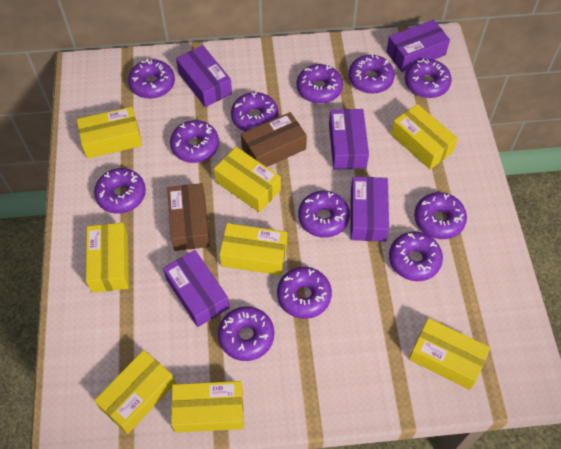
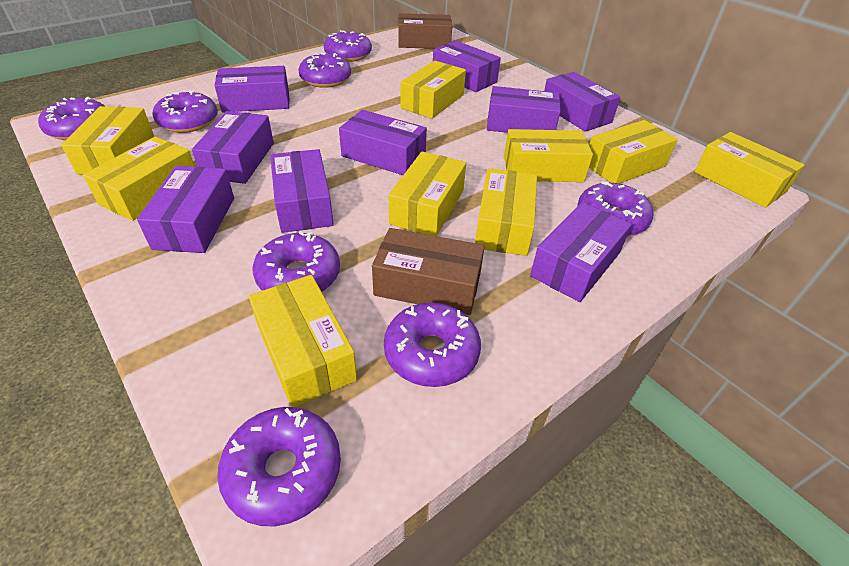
purple box: [163,250,230,327] [176,45,232,107] [329,109,369,170] [351,176,389,242] [386,20,450,72] = 5 -> [137,166,234,253] [192,111,274,184] [214,66,289,112] [270,149,334,233] [339,110,427,175] [433,41,501,92] [487,86,561,133] [530,202,632,302] [544,72,621,132] = 9
purple donut: [94,168,146,214] [128,59,175,99] [170,120,219,163] [218,306,274,361] [231,92,279,132] [277,267,332,319] [297,64,343,104] [298,191,350,238] [348,54,395,94] [389,232,443,281] [405,59,452,98] [414,192,467,239] = 12 -> [38,97,104,140] [153,90,218,133] [217,407,341,526] [253,231,340,292] [298,53,351,88] [324,30,372,62] [384,303,481,387] [577,181,653,236] = 8
yellow box: [77,107,142,159] [86,223,129,293] [94,350,175,434] [171,381,244,433] [214,147,281,212] [219,223,287,275] [391,104,458,169] [409,318,490,390] = 8 -> [61,106,154,175] [83,137,195,221] [249,275,357,407] [389,151,466,236] [401,61,466,119] [475,168,537,256] [504,129,593,182] [589,120,678,184] [695,132,804,208] = 9

